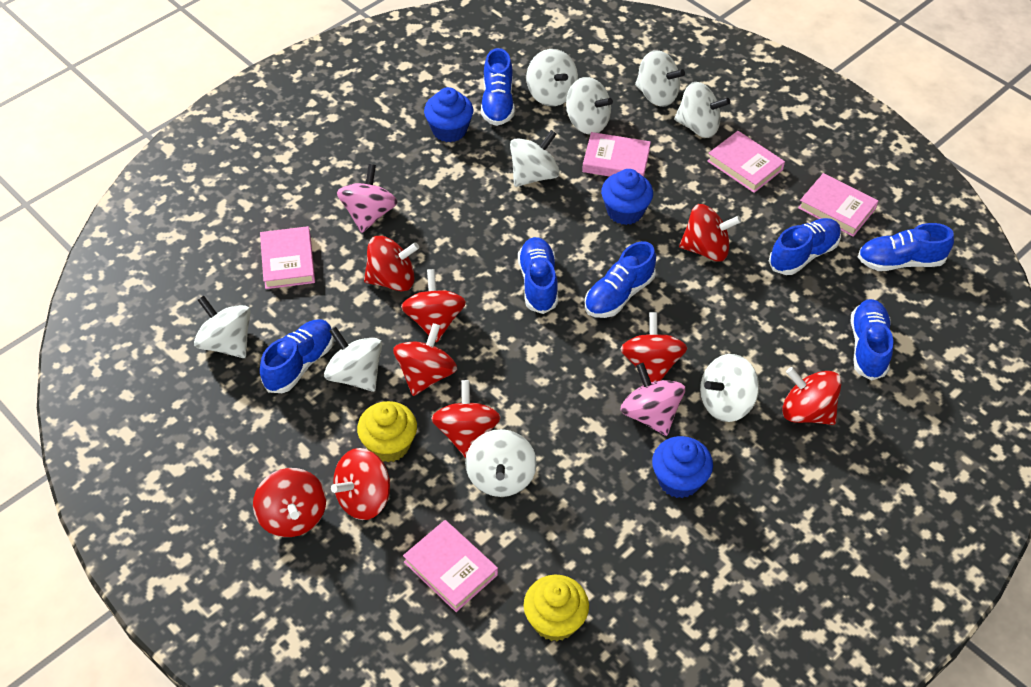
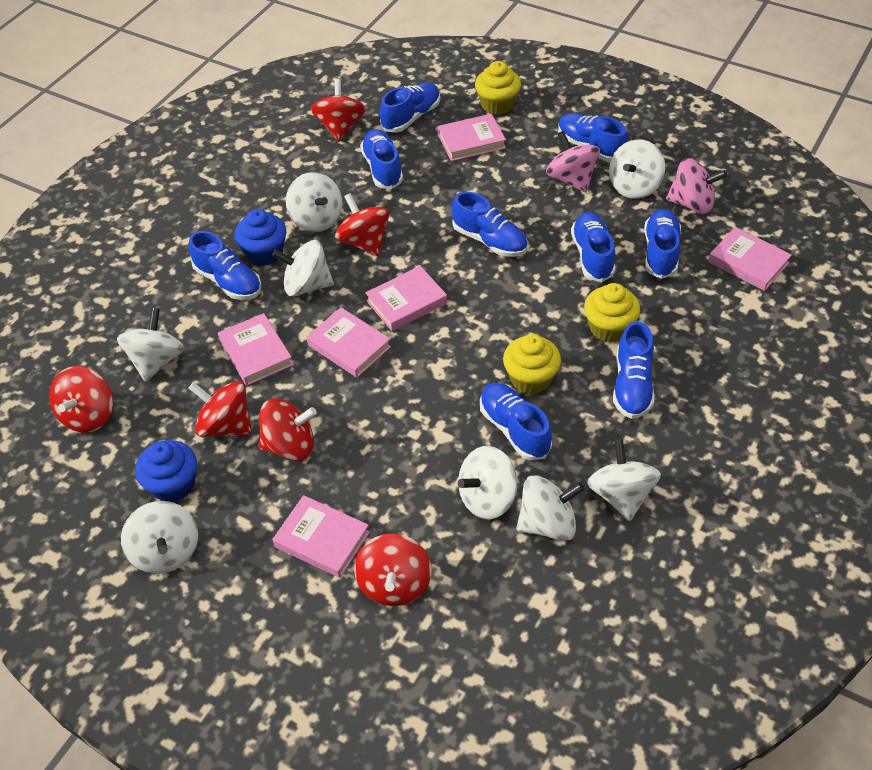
blue cupcake: [424,87,473,142] [601,169,653,225] [652,436,713,498] = 3 -> [135,440,197,502] [235,209,286,266] = 2
blue shoe: [260,319,334,393] [481,48,515,126] [518,237,558,314] [585,241,656,318] [769,218,841,275] [851,299,893,380] [858,223,954,271] = 7 -> [189,231,261,300] [360,129,403,189] [380,82,440,133] [452,192,528,257] [480,383,552,460] [558,113,628,162] [571,212,615,282] [613,321,655,419] [644,209,681,279] = 9
pink book: [260,226,315,289] [403,520,498,612] [582,132,651,177] [707,131,785,193] [798,173,878,237] = 5 -> [218,313,293,386] [272,495,370,578] [306,307,391,378] [365,266,447,331] [438,114,506,161] [708,227,792,291] = 6
red spinning top: [253,468,326,537] [331,448,390,520] [364,236,419,291] [393,323,457,396] [401,269,466,343] [431,380,501,458] [620,312,687,382] [679,204,741,262] [782,367,841,425] = 9 -> [49,366,113,433] [188,381,252,437] [258,398,317,461] [311,79,366,141] [335,193,389,256] [354,533,432,606] = 6
white spinning top: [194,296,251,358] [324,327,382,392] [465,429,537,497] [510,130,560,187] [526,49,578,106] [566,77,613,135] [635,50,685,107] [674,82,730,138] [700,354,759,422] = 9 -> [117,308,184,382] [121,501,198,574] [272,240,334,297] [286,172,343,232] [458,446,517,519] [516,476,584,541] [587,439,661,521] [609,139,665,199] = 8
yellow cupcake: [357,401,417,462] [524,575,589,641] = 2 -> [475,61,521,115] [503,334,561,394] [584,283,640,343] = 3

